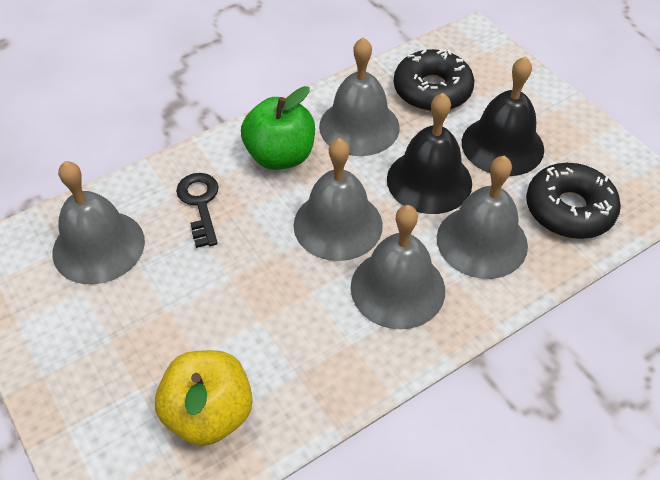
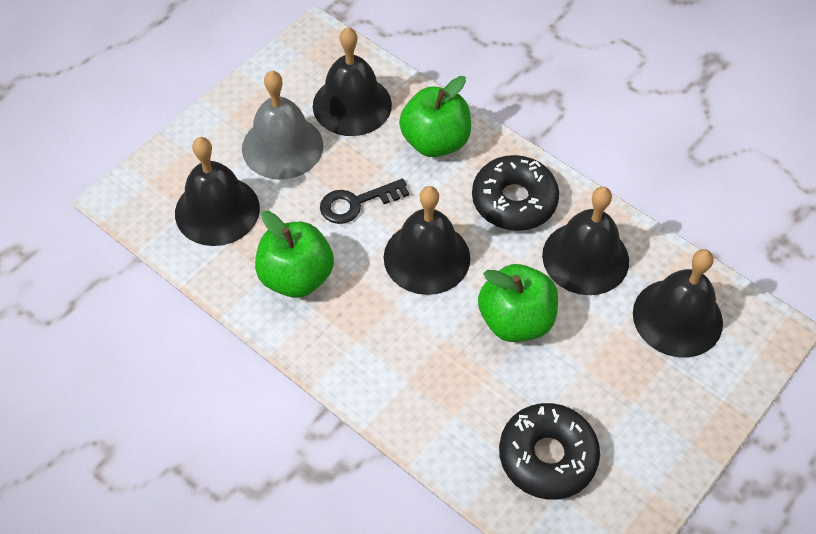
black bell: [387,93,472,214] [462,56,544,176] = 2 -> [175,137,260,246] [313,27,392,136] [384,186,470,295] [542,187,629,295] [633,249,723,358] = 5
green apple: [241,86,315,170] = 1 -> [255,211,334,298] [399,76,471,157] [478,264,558,342] = 3
grey bell: [52,161,145,284] [293,138,383,261] [319,37,400,156] [350,205,445,329] [437,156,528,279] = 5 -> [242,71,323,180] = 1
yellow apple: [155,350,253,446] = 1 -> none = 0

